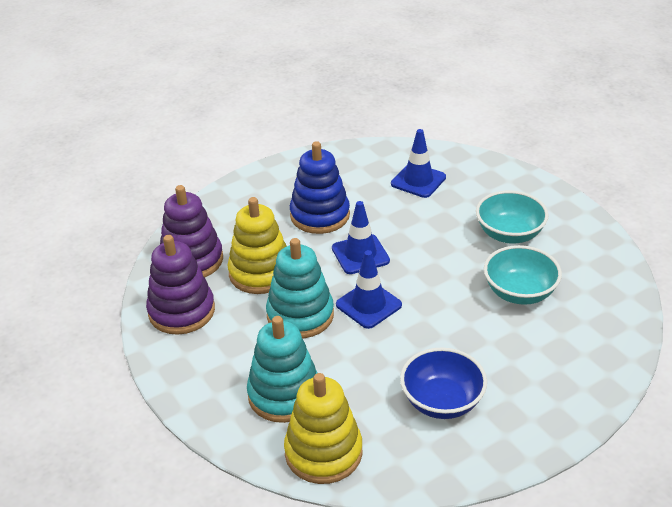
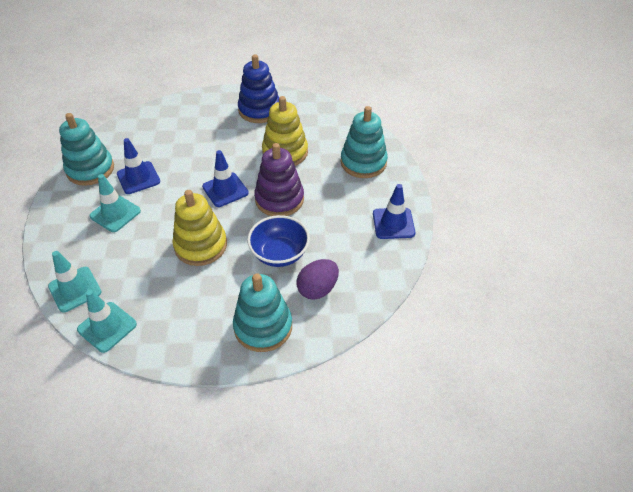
purple egg: none = 0 -> [296,259,339,300] = 1
purple stacking toy: [146,235,215,335] [160,185,223,277] = 2 -> [254,143,304,216] = 1
turquoise bowl: [476,191,549,243] [484,245,562,305] = 2 -> none = 0
turquoise stacking toy: [247,316,318,423] [266,238,334,338] = 2 -> [59,113,114,186] [233,273,292,352] [341,106,388,178] = 3
turquoise traffic cone: none = 0 -> [48,251,102,312] [77,290,137,353] [89,174,141,232] = 3

